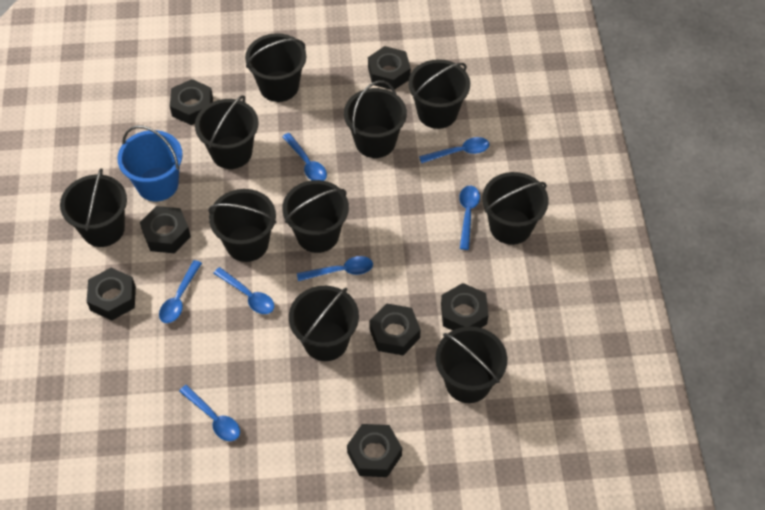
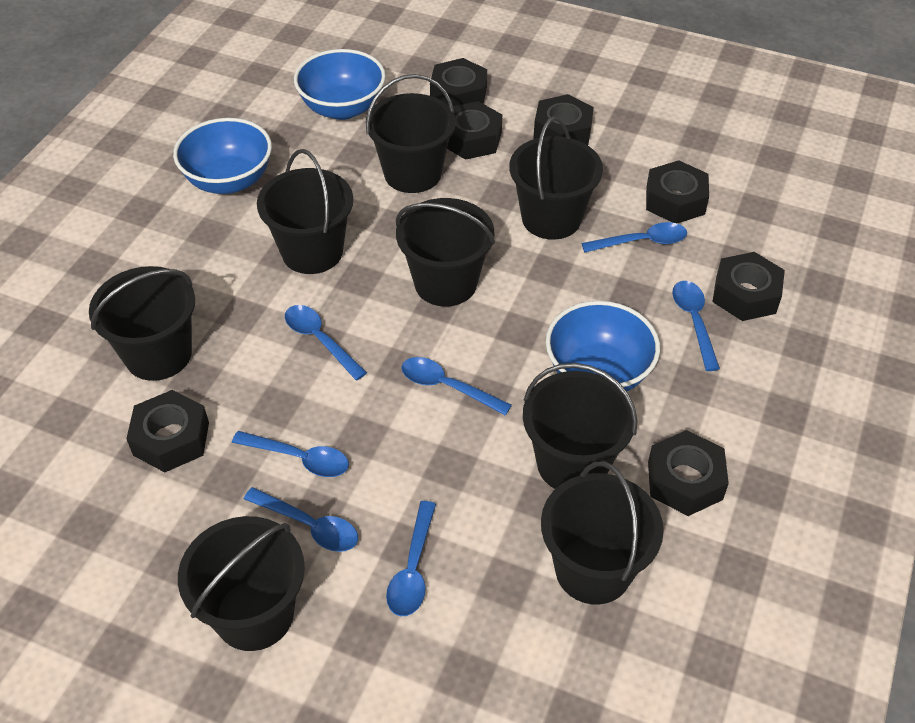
black bucket: [60,168,127,247] [195,95,258,169] [208,189,276,262] [245,33,306,102] [282,180,349,253] [289,286,359,361] [344,80,407,158] [408,59,470,129] [436,326,507,403] [482,172,548,245] = 10 -> [89,266,195,381] [178,516,305,651] [257,149,353,274] [366,74,456,193] [396,198,495,307] [509,117,603,240] [523,363,638,489] [541,461,664,605] = 8
blue bowl: none = 0 -> [173,118,272,194] [294,49,386,120] [546,301,660,391] = 3
blue bucket: [117,125,183,201] = 1 -> none = 0

